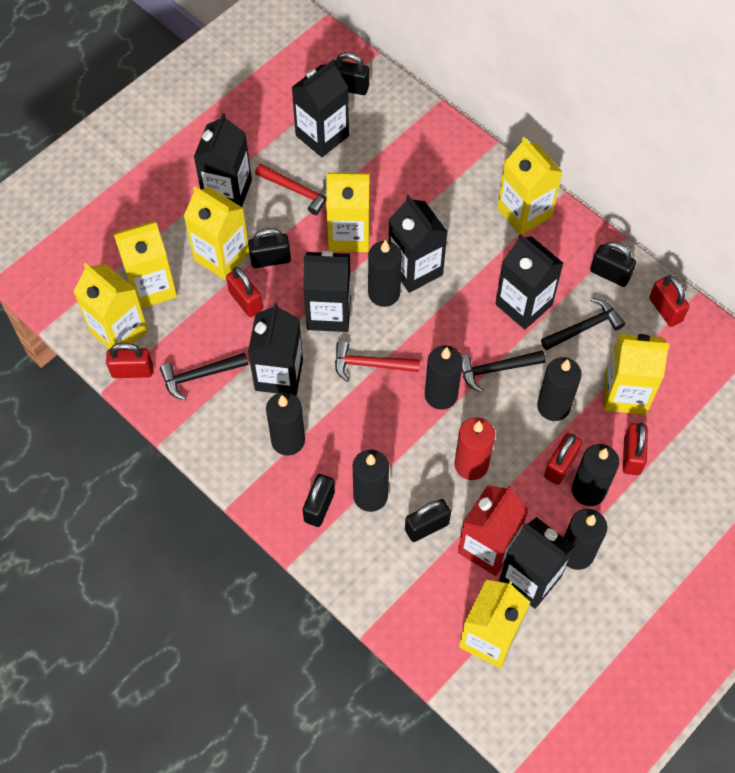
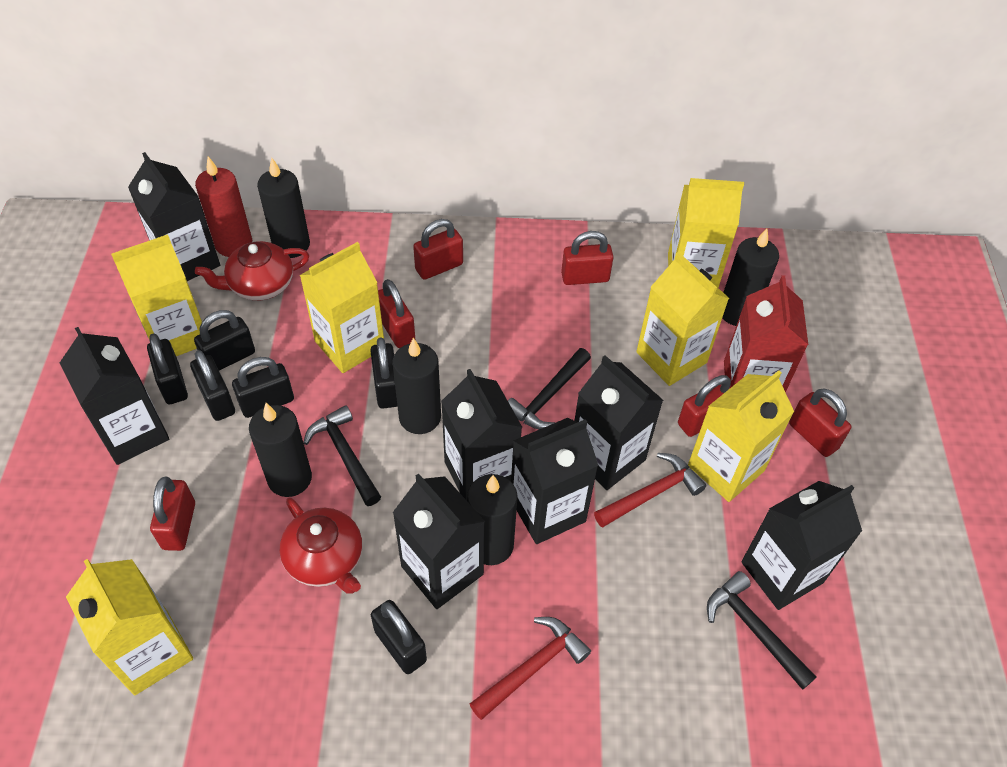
black candle: [266,392,305,456] [353,450,389,512] [368,240,402,307] [425,345,463,410] [537,357,582,421] [564,509,607,570] [572,444,619,506] = 7 -> [249,403,312,497] [257,158,310,258] [392,338,441,434] [467,474,518,565] [722,229,779,326] = 5
black padlock: [248,228,291,268] [303,474,335,527] [335,52,369,95] [405,499,451,542] [590,242,636,287] = 5 -> [147,333,188,404] [190,350,235,421] [194,310,255,370] [232,357,294,418] [370,337,397,409] [371,600,427,674] = 6
red padlock: [106,343,153,378] [226,267,263,317] [544,433,582,485] [623,423,648,475] [649,275,689,327] = 5 -> [150,477,195,551] [378,279,415,348] [413,219,463,280] [561,231,614,285] [678,375,731,437] [789,388,852,457] = 6
red teapot: none = 0 -> [195,241,309,301] [280,497,362,594] = 2
yellow carton: [73,263,148,349] [113,221,177,309] [184,186,249,280] [326,172,370,252] [459,580,530,668] [497,137,563,235] [604,334,670,415] = 7 -> [66,559,193,695] [111,234,202,356] [300,242,384,373] [636,252,729,386] [668,178,744,288] [688,370,794,502] = 6

